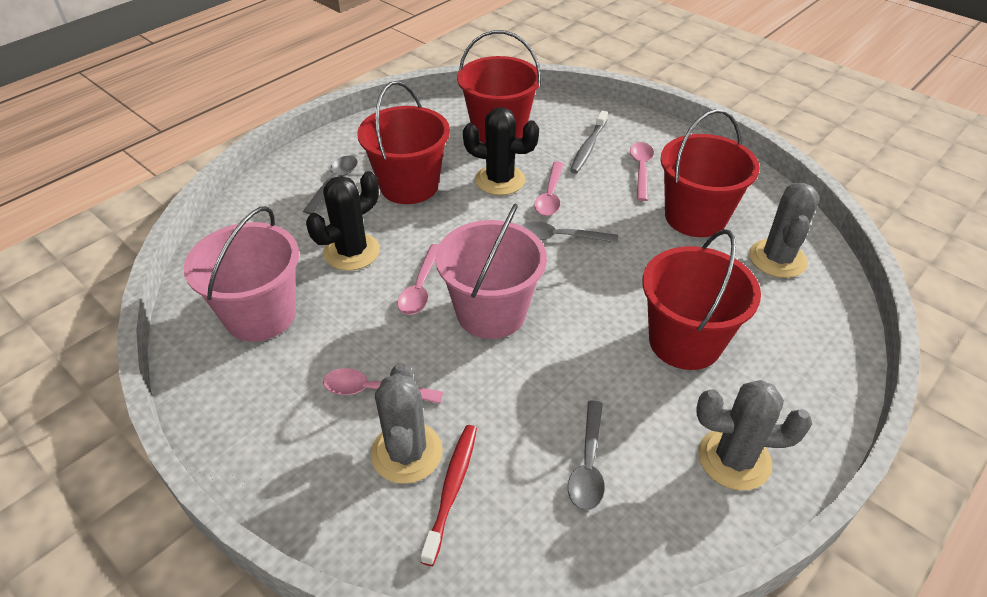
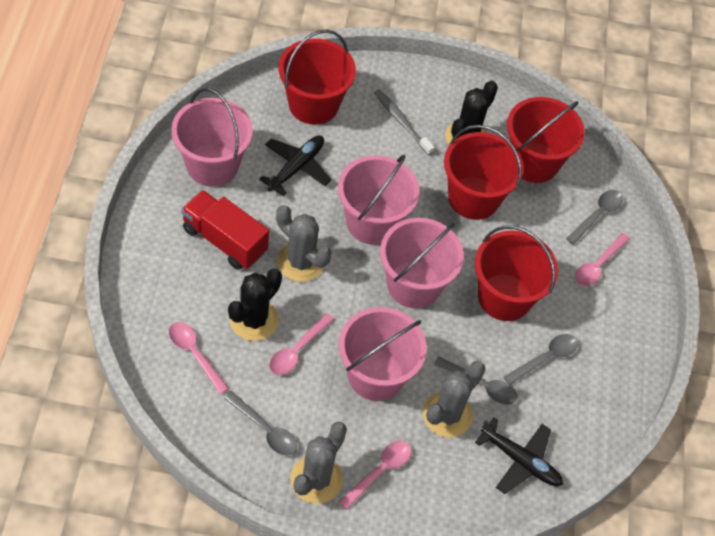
black plane: none = 0 -> [259,135,332,196] [475,417,563,494] = 2
grey spoon: [303,156,358,214] [521,222,618,243] [568,401,605,510] = 3 -> [224,391,297,456] [434,356,518,405] [504,334,578,385] [566,190,623,245] = 4
pink bucket: [184,206,299,342] [435,203,547,339] = 2 -> [171,88,253,186] [338,155,420,245] [339,307,427,401] [380,218,464,309] = 4
red toothbrush: [420,425,477,566] = 1 -> none = 0
red truck: none = 0 -> [181,190,269,270] = 1

